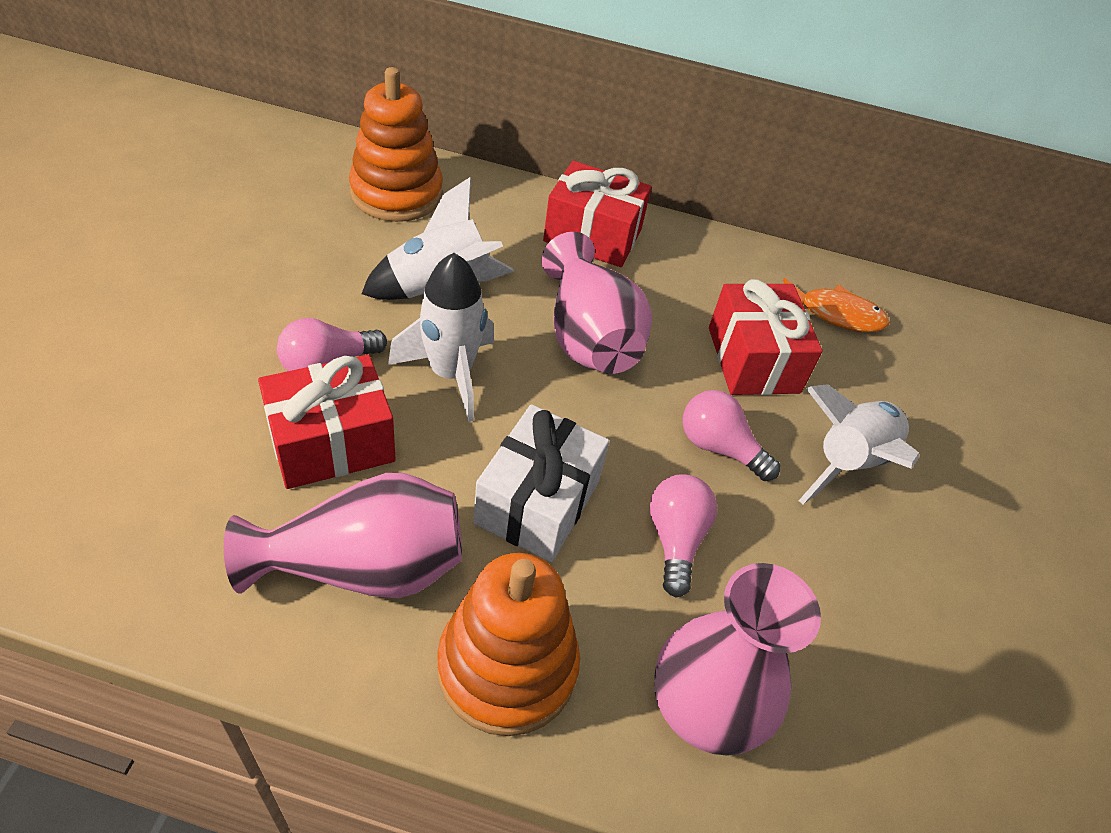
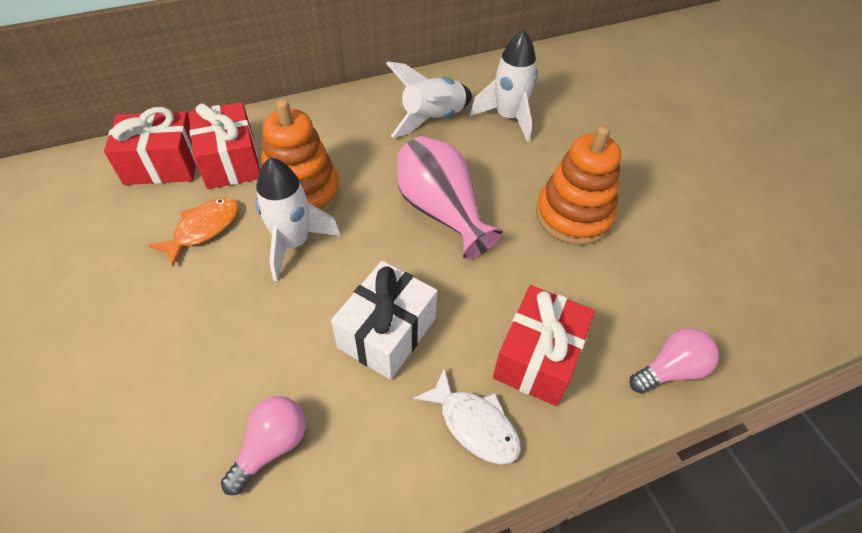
pink light bulb: [277,318,387,371] [650,474,717,598] [683,390,780,481] = 3 -> [221,396,306,495] [630,328,719,394] = 2
pink vase: [224,473,462,598] [541,232,652,374] [654,563,821,756] = 3 -> [397,136,503,259] = 1
white fish: none = 0 -> [414,368,521,464] = 1

